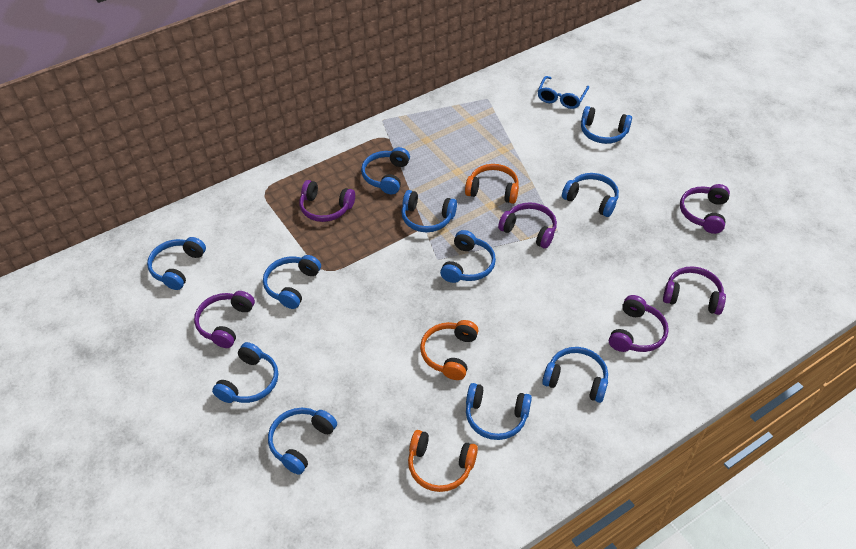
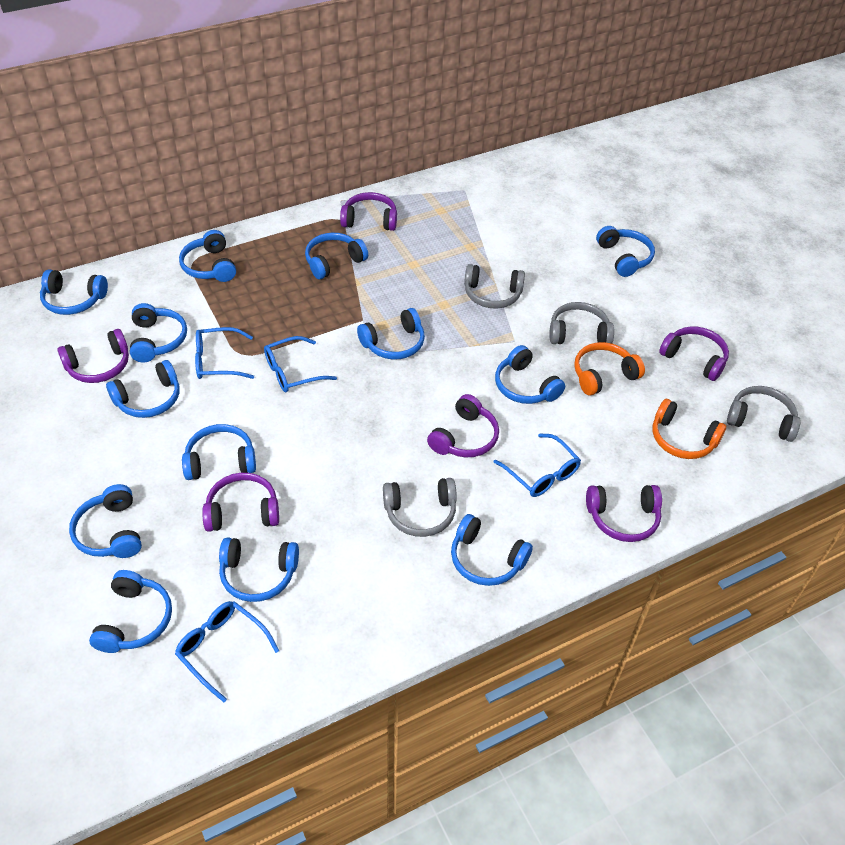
blue glasses: [538,76,589,109] = 1 -> [175,601,279,702] [195,327,254,379] [264,336,337,392] [494,433,581,497] = 4
blue headphones: [147,237,206,290] [212,342,278,403] [263,255,321,309] [268,408,337,475] [361,147,410,194] [402,190,457,232] [440,230,496,283] [466,383,532,440] [542,347,608,403] [562,173,619,217] [581,106,632,144] = 11 -> [40,269,108,315] [69,484,142,558] [89,570,172,653] [106,360,179,418] [130,303,187,363] [179,230,236,282] [182,424,256,480] [219,537,299,602] [305,233,368,279] [357,308,425,360] [451,514,533,586] [495,345,565,404] [596,226,655,277] = 13
grey headphones: none = 0 -> [383,478,457,537] [464,264,525,309] [549,302,614,344] [727,386,801,442] = 4
orange headphones: [408,430,478,492] [420,320,479,380] [465,164,519,204] = 3 -> [574,342,645,396] [653,399,726,459] = 2

